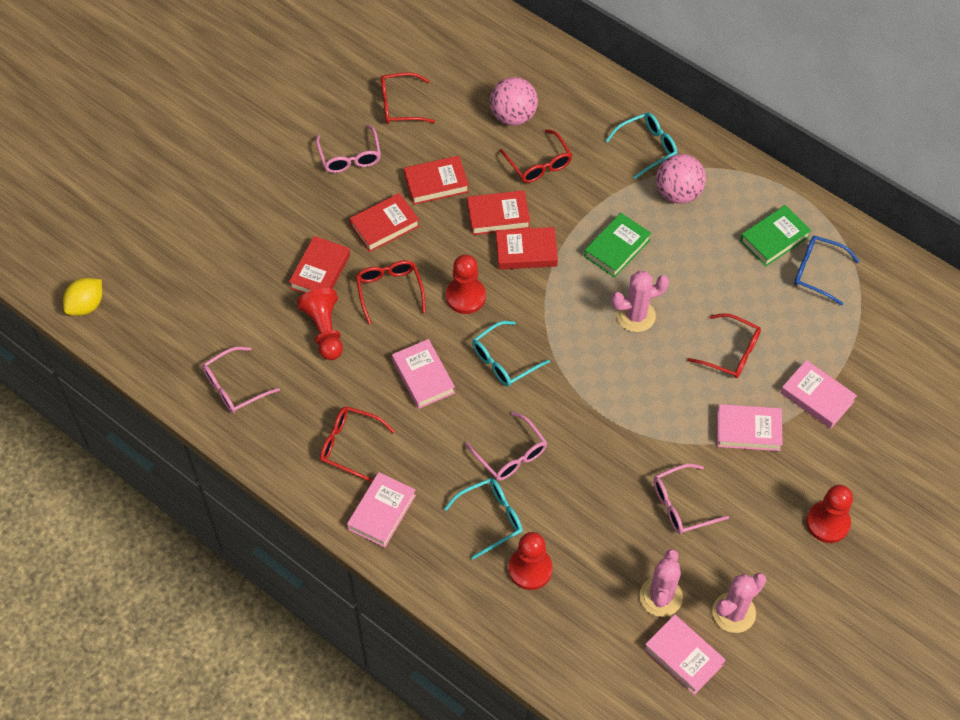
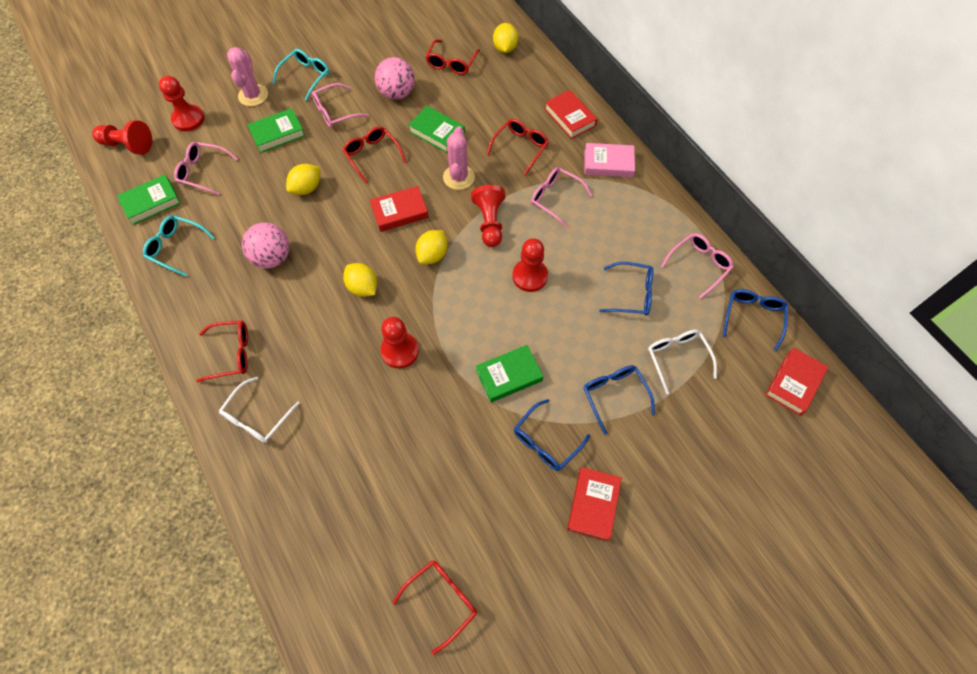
blue glasses: [794,236,860,306] = 1 -> [514,399,590,471] [583,365,655,435] [599,262,653,316] [723,289,788,351] = 4
green book: [584,213,651,278] [740,205,811,267] = 2 -> [117,175,181,225] [247,108,305,153] [408,106,465,153] [476,345,543,402] = 4
pink book: [347,472,416,548] [392,339,455,409] [644,615,725,695] [717,404,783,451] [780,360,857,429] = 5 -> [584,143,635,178] = 1
pink cactus: [611,271,669,332] [639,549,683,617] [712,573,766,633] = 3 -> [227,47,268,106] [443,126,475,190] = 2
red book: [289,236,350,294] [349,193,420,252] [404,156,469,205] [467,190,530,235] [496,227,558,270] = 5 -> [370,186,429,232] [545,90,597,139] [567,467,622,541] [765,347,828,416] = 4
red pawn: [297,288,343,360] [446,255,486,314] [509,532,553,590] [806,485,853,543] = 4 -> [92,120,152,155] [159,76,204,131] [381,317,419,369] [471,185,505,247] [512,238,548,292] = 5
turquoise glasses: [444,478,523,559] [472,321,550,386] [606,112,677,179] = 3 -> [143,216,215,277] [273,49,330,101] = 2
white glasses: none = 0 -> [219,377,300,443] [648,329,717,394] = 2
yellow lemon: [63,278,102,316] = 1 -> [286,164,320,195] [343,263,377,297] [415,230,448,264] [493,23,518,53] = 4

